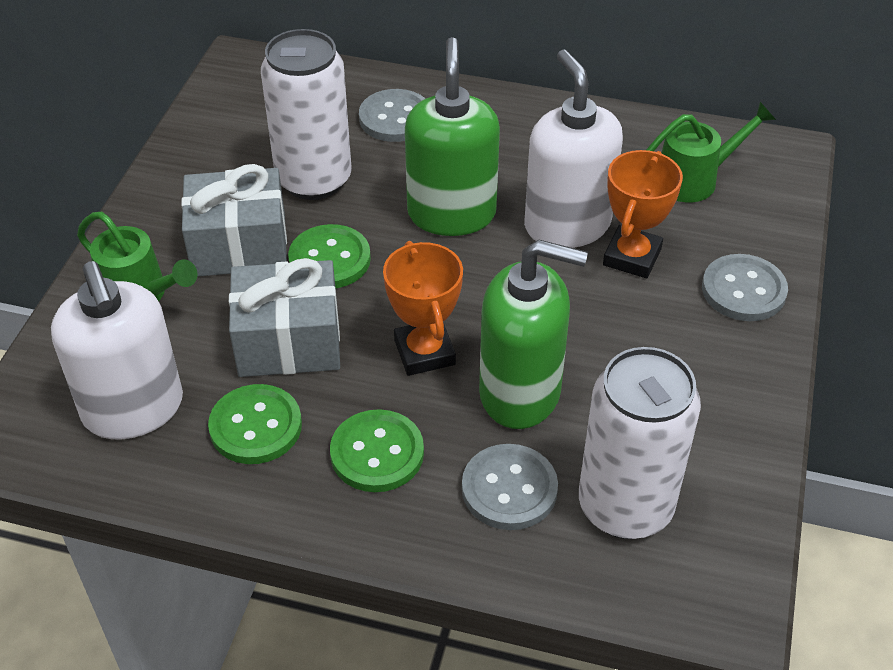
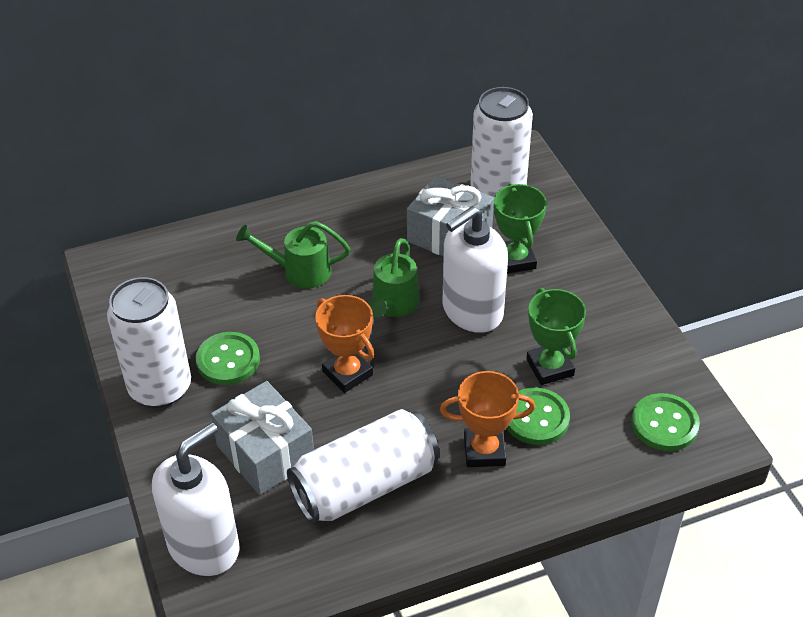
green soap dispenser: [405,37,500,236] [479,240,588,429] = 2 -> none = 0
green trophy: none = 0 -> [494,183,547,274] [526,288,586,385] = 2
grey button: [359,89,426,142] [462,444,558,530] [702,254,788,321] = 3 -> none = 0
white can: [261,29,352,200] [579,347,701,539] = 2 -> [107,277,191,408] [287,409,440,524] [470,87,533,197] = 3

